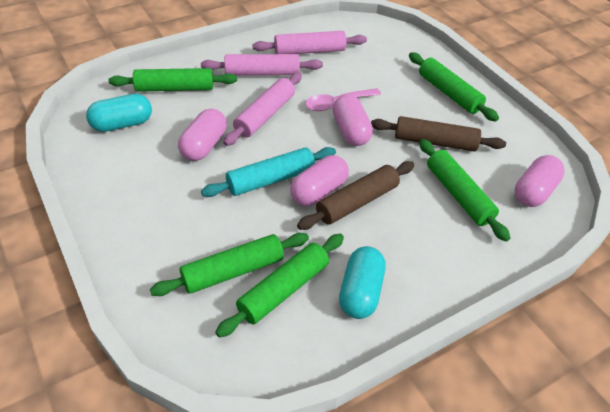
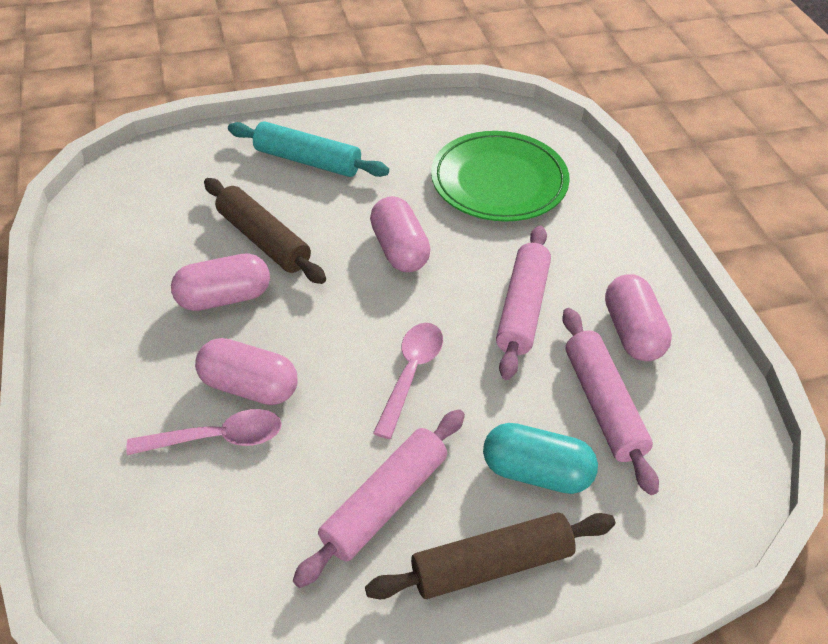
green plate: none = 0 -> [431,131,570,222] = 1
green rolling pin: [108,68,237,92] [150,233,309,296] [215,234,344,338] [409,52,499,122] [419,139,510,242] = 5 -> none = 0
pink spoon: [305,88,381,111] = 1 -> [126,409,282,455] [373,323,443,439] = 2
turquoise capsule: [86,94,152,132] [339,246,385,319] = 2 -> [483,423,598,494] = 1

